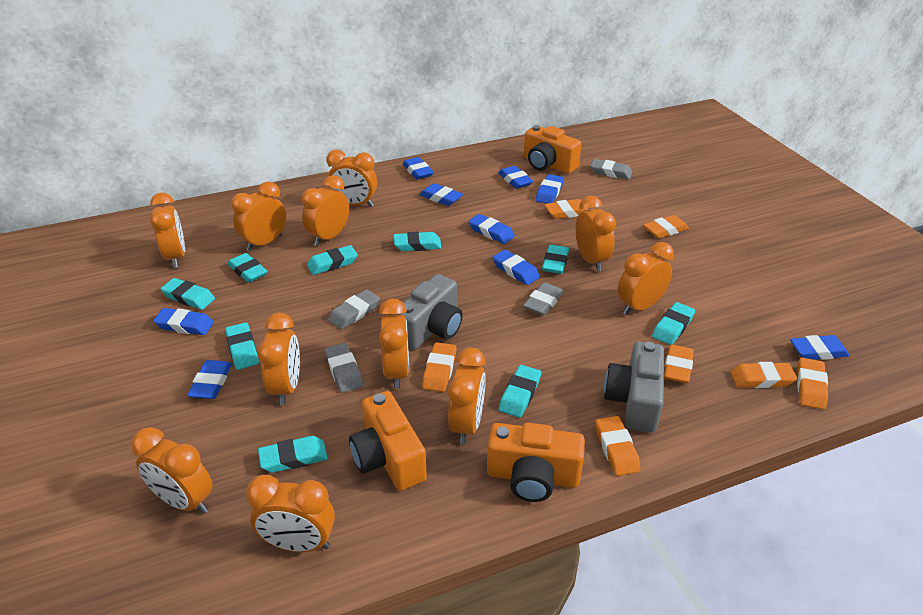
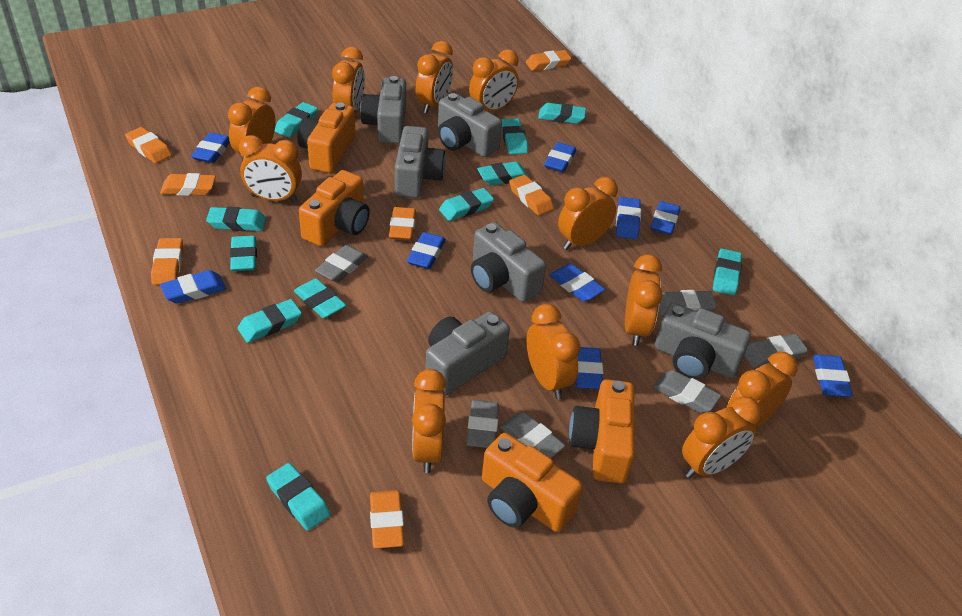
grey camera: [393,274,463,350] [604,342,664,433] = 2 -> [360,76,406,144] [395,126,446,198] [425,311,510,396] [438,93,502,157] [471,222,546,302] [655,303,751,379] = 6
grey eraser: [325,343,363,393] [328,289,380,330] [523,282,564,315] [590,159,633,180] = 4 -> [315,245,368,283] [466,400,499,448] [500,412,565,458] [653,370,721,413] [658,290,717,315] [744,334,808,368] = 6
orange camera: [349,391,427,491] [487,423,585,502] [524,125,581,174] = 3 -> [297,102,355,173] [299,170,370,246] [482,433,582,532] [569,379,635,483] = 4
turquoise eraser: [161,278,215,310] [225,322,259,370] [227,253,267,283] [258,436,327,473] [307,245,358,275] [393,232,442,251] [499,365,541,418] [542,245,569,274] [652,302,695,345] = 9 -> [206,207,266,231] [230,235,257,271] [238,299,302,343] [266,463,331,531] [275,102,318,137] [294,278,346,318] [439,188,494,221] [477,161,529,186] [501,118,528,154] [538,103,586,124] [713,248,742,296] = 11

